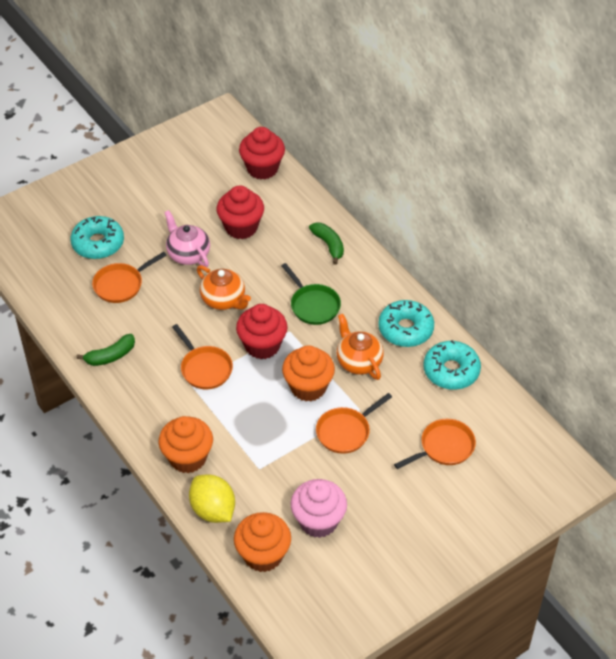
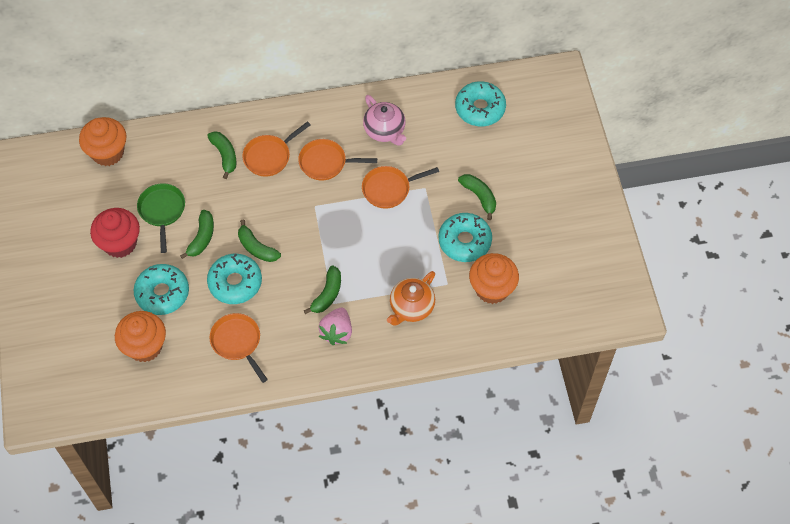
green banana: [76,334,135,366] [309,223,344,265] = 2 -> [180,210,214,259] [207,131,237,179] [238,219,281,262] [304,266,341,314] [458,174,496,220] = 5
orange teapot: [197,265,251,310] [337,314,384,380] = 2 -> [387,271,435,326] = 1
pink cupcake: [291,479,347,538] = 1 -> none = 0
pink strawberry: none = 0 -> [318,308,352,345] = 1
red cupcake: [217,186,264,239] [236,304,288,359] [239,127,285,179] = 3 -> [90,208,140,258] = 1
turquoise donut: [71,216,124,259] [378,300,434,347] [424,340,481,390] = 3 -> [134,264,189,315] [207,253,262,304] [439,213,492,262] [455,81,506,126] = 4
yellow lemon: [189,475,235,523] = 1 -> none = 0

